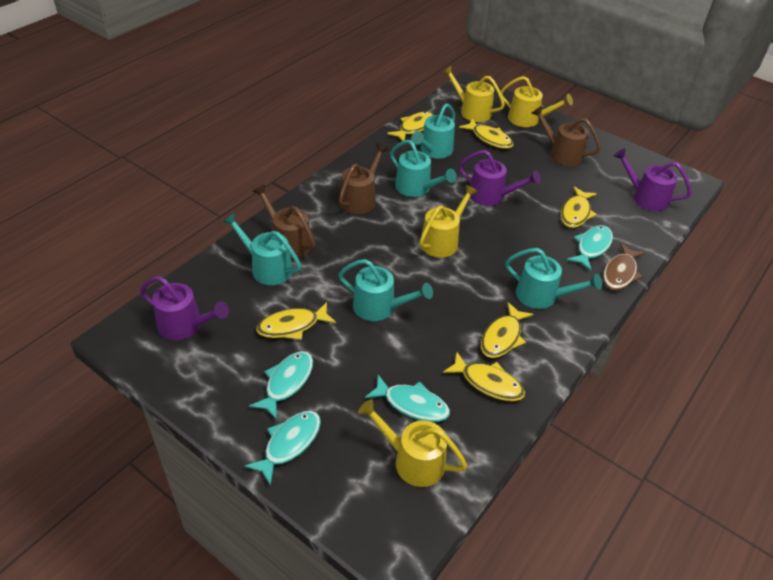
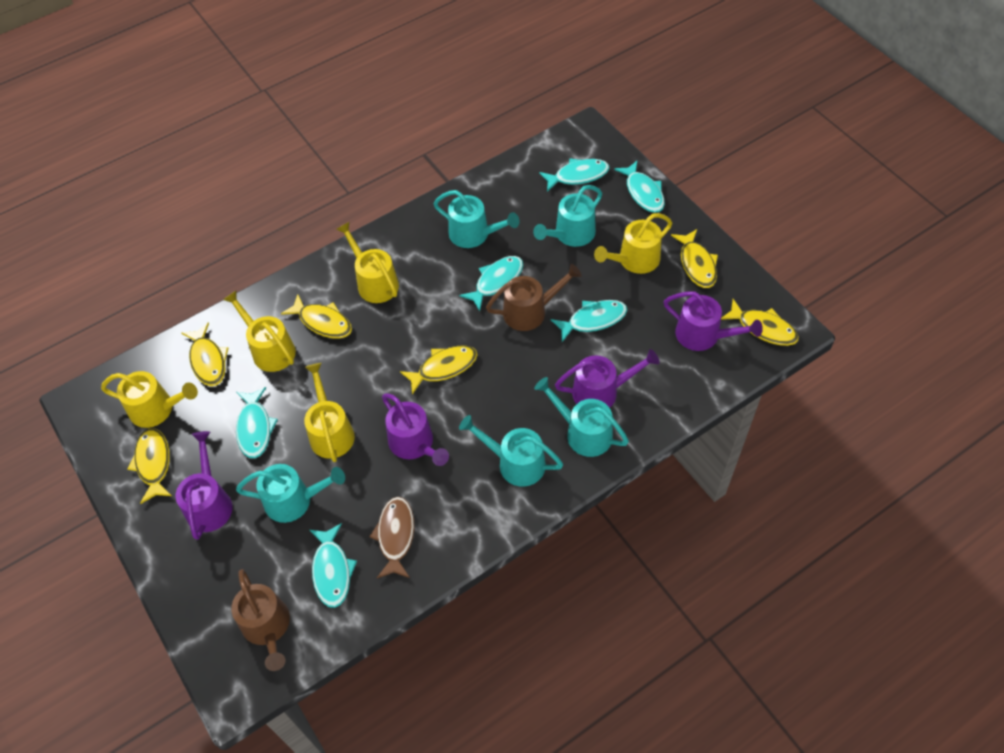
brown watering can: [252,184,316,259] [339,143,389,214] [531,106,601,166] = 3 -> [231,569,290,671] [486,264,582,331] = 2
purple watering can: [140,276,229,340] [458,150,541,206] [613,148,692,212] = 3 -> [176,431,232,540] [382,394,449,466] [555,349,660,408] [664,291,763,351] = 4
turquoise fish: [244,411,321,486] [249,351,313,420] [365,375,450,422] [567,225,613,271] = 4 -> [236,387,278,458] [310,523,357,608] [459,256,523,311] [539,159,610,192] [551,300,627,342] [614,161,665,213] = 6
yellow watering can: [358,399,467,487] [419,185,478,258] [442,65,505,122] [500,76,573,127] = 4 -> [101,371,198,428] [223,291,296,372] [304,363,355,462] [336,221,399,303] [594,213,672,274] = 5

